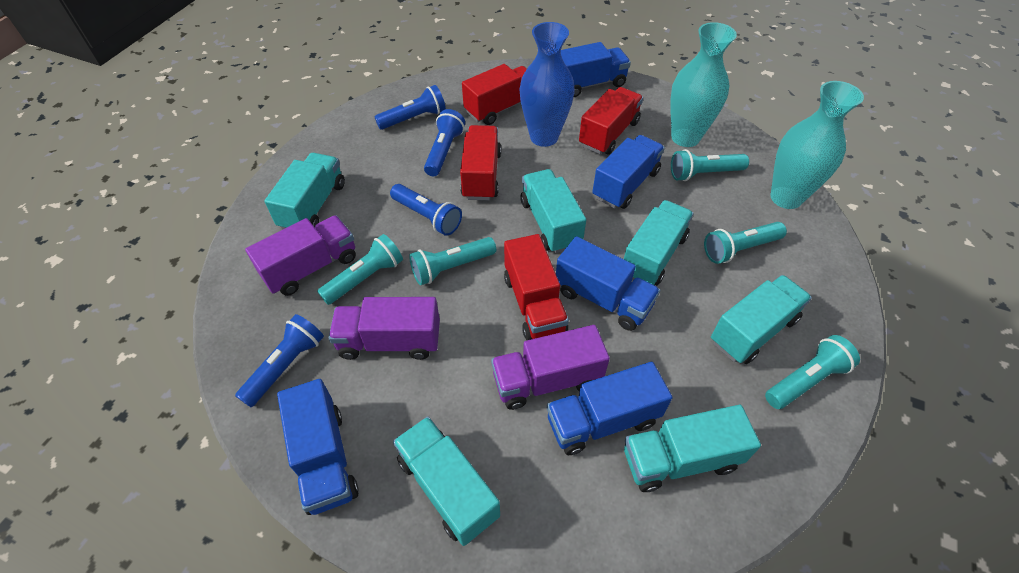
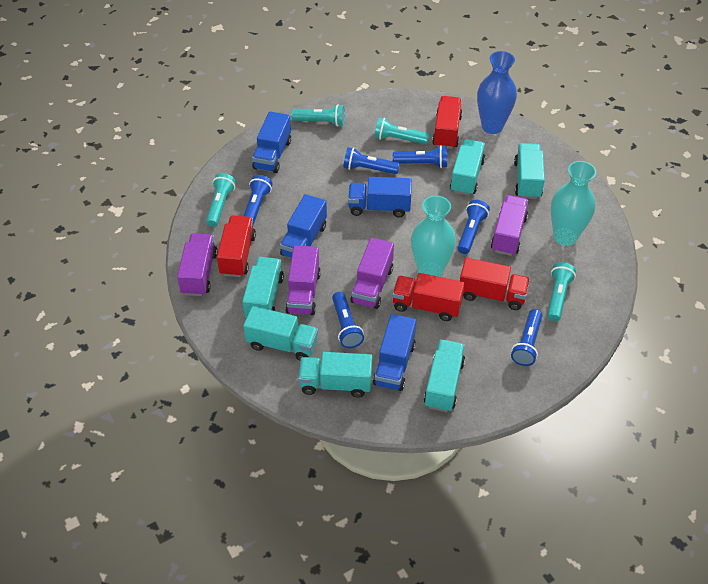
blue flashlight: [235,314,324,407] [375,85,446,130] [390,184,462,236] [424,109,465,176] = 4 -> [244,175,273,225] [332,292,364,348] [343,147,400,174] [393,145,447,168] [458,200,490,254] [511,309,542,366] = 6
blue truck: [277,379,359,515] [547,362,672,455] [556,236,660,331] [561,42,631,97] [592,135,665,209] = 5 -> [252,111,291,173] [280,194,327,258] [348,177,412,217] [373,314,416,391] = 4
purple truck: [245,215,356,296] [329,297,440,360] [491,325,610,410] = 3 -> [177,233,218,296] [285,245,321,315] [350,238,394,309] [491,195,528,256] = 4
turquoise flashlight: [317,234,403,305] [409,237,496,285] [671,149,749,181] [704,222,787,264] [765,335,860,409] = 5 -> [206,173,236,227] [291,104,345,127] [374,118,429,144] [547,262,576,322] = 4

